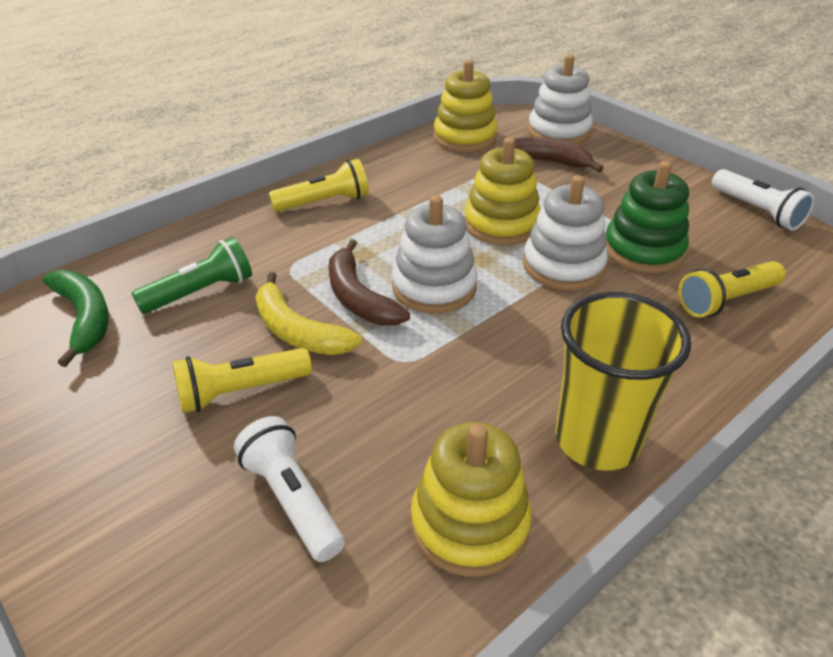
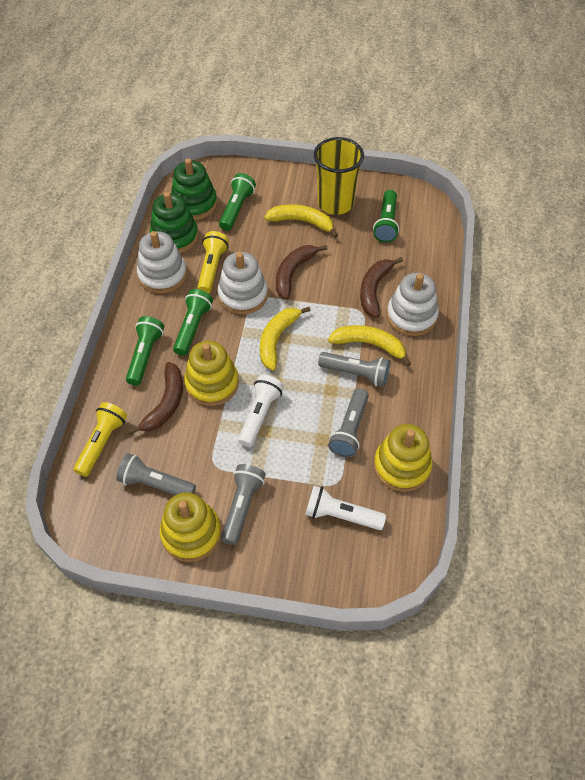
brown banana: [329,239,410,326] [494,137,603,172] = 2 -> [128,362,183,434] [276,245,327,300] [360,257,403,318] = 3
green banana: [42,270,109,367] = 1 -> none = 0
green flashlight: [131,237,252,314] = 1 -> [126,316,164,386] [173,289,213,356] [219,173,256,231] [373,190,399,243] = 4
green stacking toy: [606,161,689,273] = 1 -> [150,192,198,253] [171,159,217,220] = 2
grey flashlight: none = 0 -> [116,453,196,495] [221,464,266,545] [318,352,390,387] [328,388,369,457] = 4
yellow banana: [256,272,362,355] = 1 -> [260,307,311,371] [264,204,338,238] [328,325,411,367] = 3
yellow flashlight: [172,348,312,413] [269,159,369,212] [678,261,786,317] = 3 -> [73,402,127,477] [197,231,229,294] = 2

